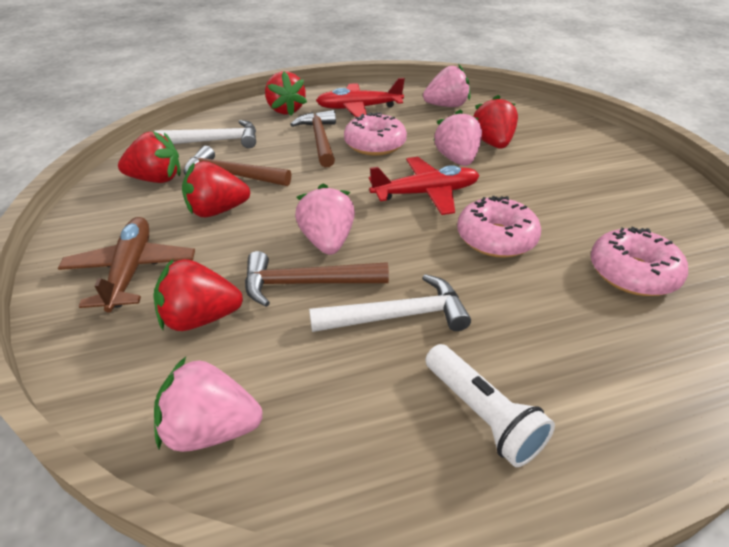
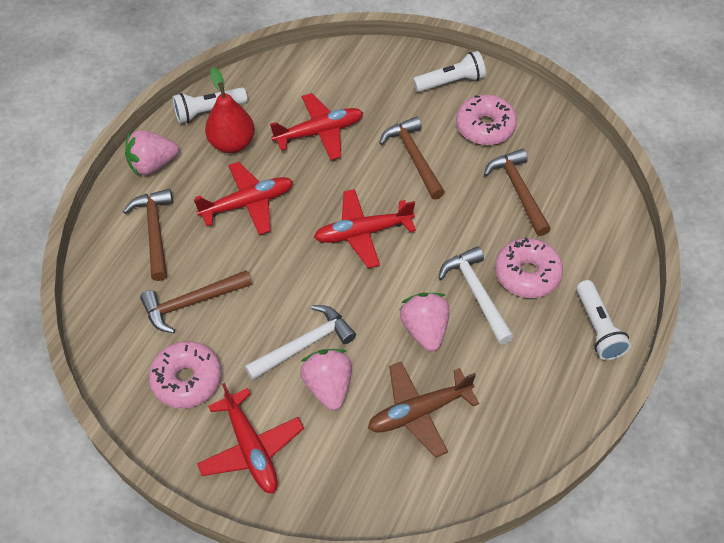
brown hammer: [184,146,291,186] [245,251,389,307] [290,110,336,168] = 3 -> [123,189,173,281] [140,270,252,333] [379,116,445,200] [484,149,551,236] = 4
pink strawberry: [154,357,262,452] [295,183,355,255] [423,64,470,107] [434,109,482,166] = 4 -> [125,130,179,176] [300,349,352,411] [400,293,450,352] = 3
red pear: none = 0 -> [205,67,255,153] = 1
red plane: [316,78,405,117] [369,157,479,215] = 2 -> [194,162,293,235] [197,383,304,494] [270,93,363,160] [314,189,416,268] = 4
red strawberry: [118,131,180,183] [153,259,243,331] [182,161,250,217] [265,71,307,116] [473,95,518,149] = 5 -> none = 0
white flashlight: [426,344,555,467] = 1 -> [173,87,247,123] [413,51,486,92] [576,280,631,360] = 3

